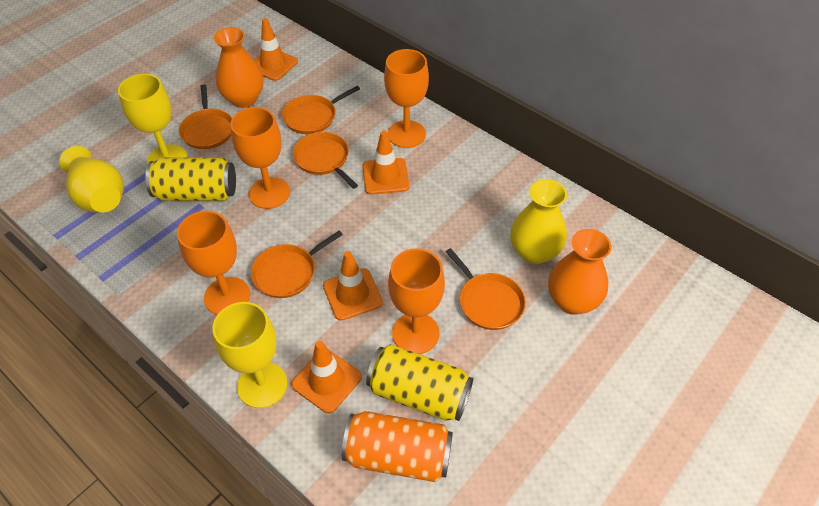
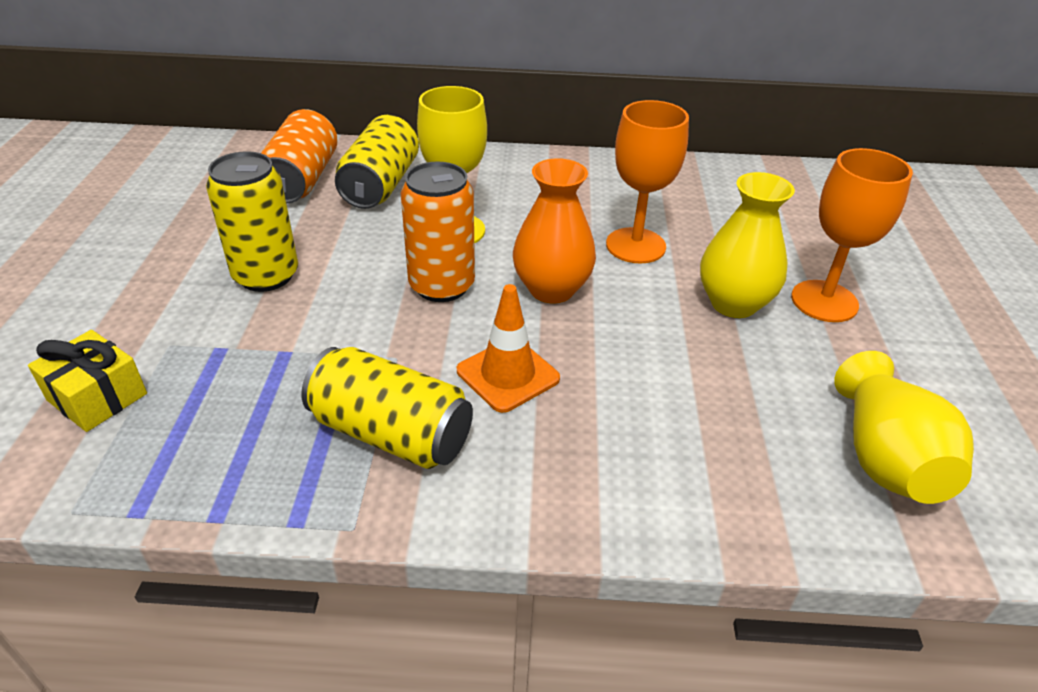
orange can: [342,411,453,482] = 1 -> [261,109,338,203] [401,162,475,302] = 2
orange goblet: [177,211,250,315] [230,107,290,209] [384,49,429,148] [388,248,445,354] = 4 -> [606,100,689,264] [791,148,913,322] = 2
orange pan: [179,84,232,149] [251,231,343,298] [282,86,360,134] [293,132,358,189] [446,248,526,330] = 5 -> none = 0
orange traffic cone: [254,18,298,81] [291,341,362,413] [323,251,383,321] [362,130,409,195] = 4 -> [457,284,560,413] = 1
orange vase: [214,27,263,108] [548,229,612,315] = 2 -> [513,158,596,303] = 1
yellow can: [146,157,236,201] [366,344,473,421] = 2 -> [206,151,298,292] [302,347,473,469] [335,115,419,209] = 3
yellow gift: none = 0 -> [28,330,147,432] = 1
yellow goblet: [118,74,188,164] [212,302,287,408] = 2 -> [417,86,487,244] = 1

